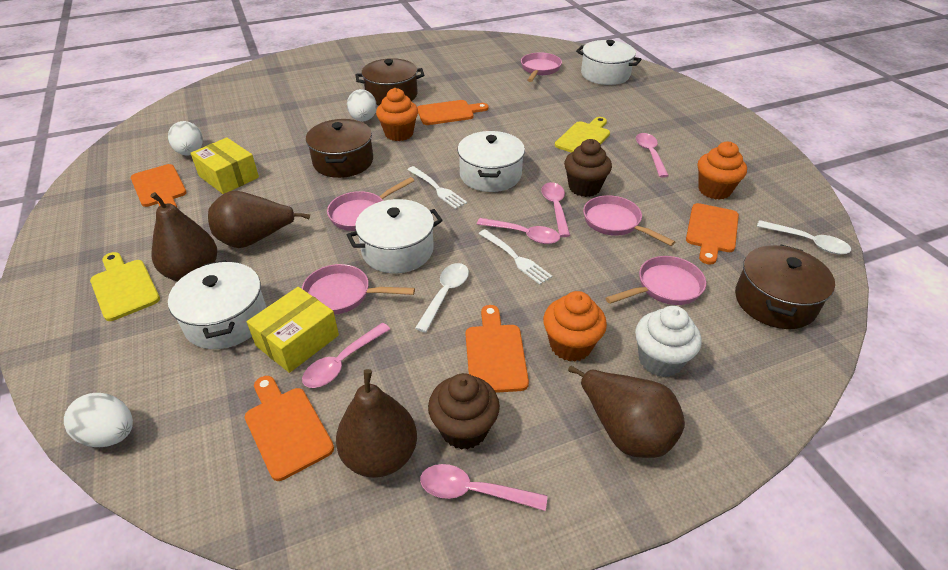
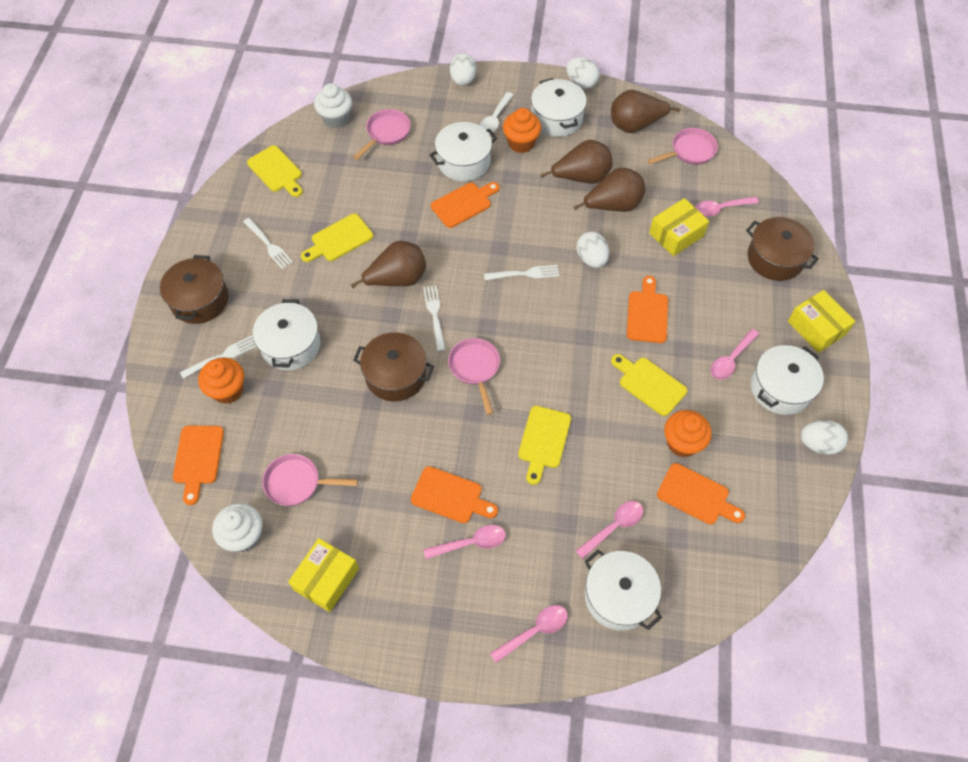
brown cupcake: [428,373,500,450] [564,139,612,197] = 2 -> none = 0
pink pan: [302,264,415,315] [327,177,414,231] [521,52,562,82] [583,195,675,246] [606,256,706,305] = 5 -> [262,454,358,506] [353,109,411,160] [448,338,500,415] [648,128,718,165] = 4
white cupcake: [635,306,702,377] = 1 -> [212,503,262,552] [314,83,352,128] = 2
white egg: [64,393,133,447] [168,121,203,156] [347,89,377,121] = 3 -> [450,53,476,86] [566,57,599,89] [577,232,609,268] [800,420,848,455] = 4
white fork: [407,166,467,209] [479,229,552,285] = 2 -> [180,335,256,379] [243,218,293,269] [423,285,445,351] [484,265,560,280] = 4
white pot: [168,260,267,349] [347,199,443,273] [458,131,525,192] [576,40,642,85] = 4 -> [253,299,320,370] [429,122,497,181] [531,78,587,137] [585,549,662,631] [751,345,824,415] = 5
white spoon: [415,263,469,333] [757,220,851,254] = 2 -> [479,92,514,134] = 1
yellow box: [190,137,259,194] [247,287,339,373] = 2 -> [288,538,359,612] [649,198,709,256] [788,290,856,353] = 3
yellow cutting board: [90,252,160,321] [555,117,610,153] = 2 -> [247,145,303,197] [301,214,373,262] [518,406,571,485] [611,354,687,416] = 4

